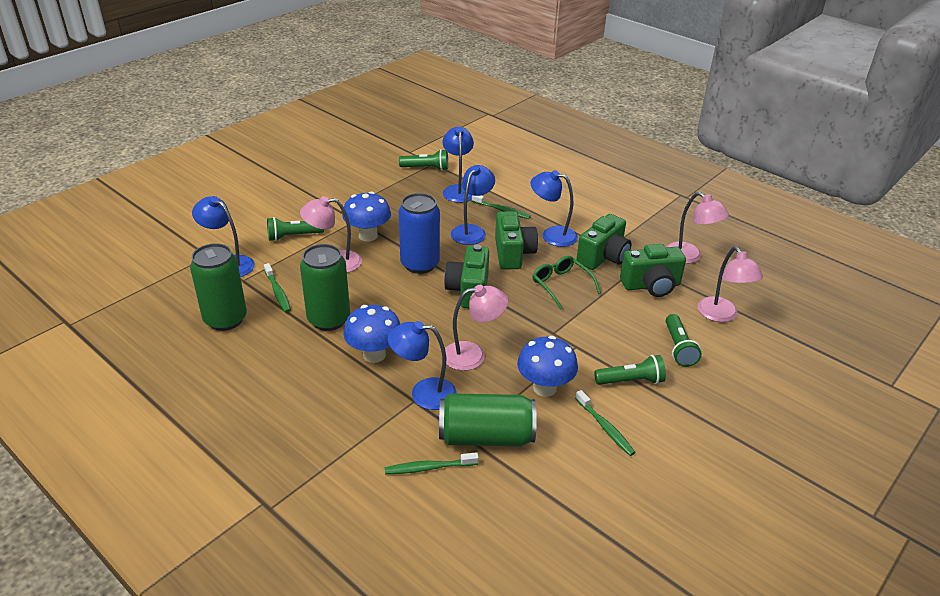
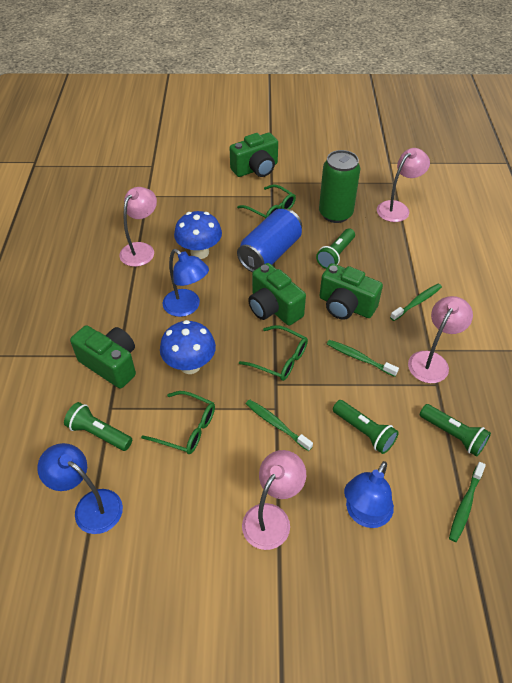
blue lamp: [192,196,255,277] [388,321,457,410] [443,127,474,203] [451,165,495,245] [530,170,578,247] = 5 -> [37,443,123,534] [163,249,209,317] [344,461,394,528] = 3
blue mushroom: [342,192,391,242] [343,305,400,363] [517,336,578,397] = 3 -> [160,320,216,374] [174,211,222,259] = 2
green can: [190,243,247,331] [300,244,350,331] [439,393,537,446] = 3 -> [319,150,361,223] = 1
green glasses: [532,256,601,309] = 1 -> [141,391,215,454] [237,184,296,219] [239,325,308,381] = 3

